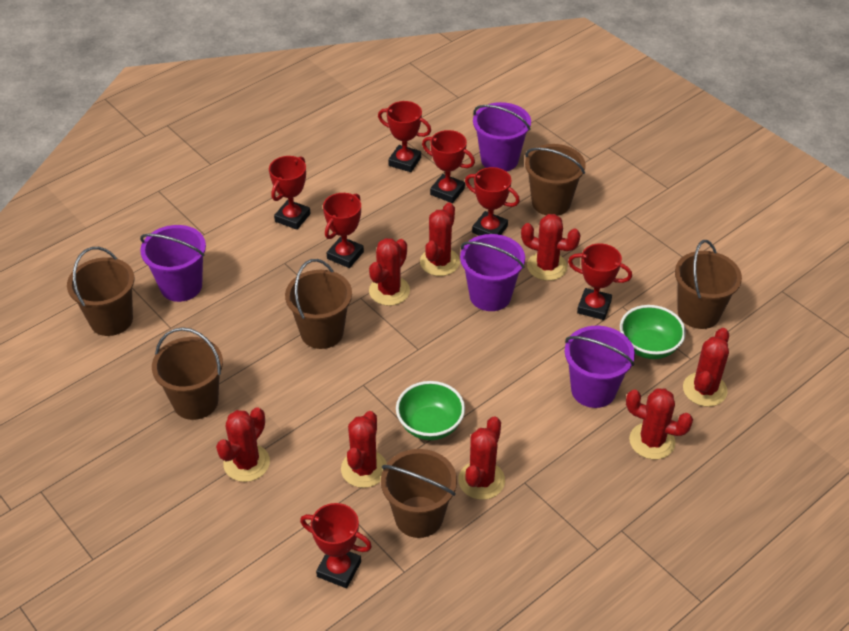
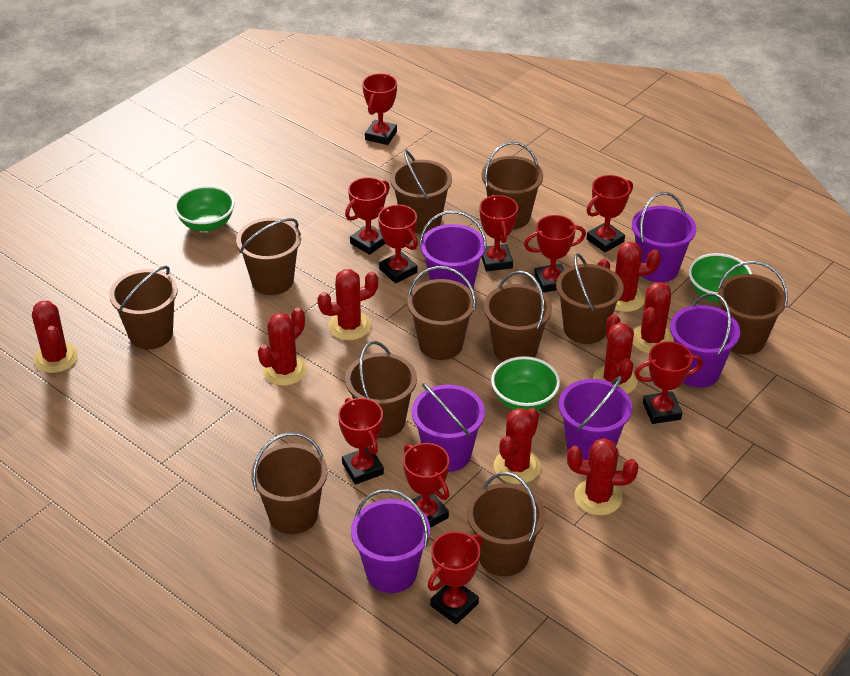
brown bucket: [67,247,134,336] [152,327,223,420] [285,259,352,349] [381,449,457,538] [525,144,586,216] [675,240,742,329] = 6 -> [109,266,178,349] [236,218,301,295] [251,432,328,534] [345,341,417,438] [390,150,452,233] [408,266,476,360] [467,472,545,576] [482,142,543,230] [484,271,552,362] [556,253,624,344] [718,261,788,355] = 11
green bowl: [396,381,465,440] [620,305,686,359] = 2 -> [174,186,235,232] [491,356,560,411] [688,253,752,303] = 3
purple bucket: [140,225,206,302] [460,234,525,311] [473,102,531,172] [565,326,635,408] = 4 -> [351,489,430,593] [412,383,485,472] [419,210,487,288] [559,376,632,460] [632,192,696,282] [670,293,740,388] = 6
red trophy: [269,156,311,230] [300,503,372,588] [323,193,364,268] [378,101,431,172] [422,130,475,203] [465,167,520,236] [568,243,632,320] = 7 -> [338,398,384,485] [345,177,390,255] [362,73,397,145] [378,205,418,283] [403,443,449,528] [428,531,483,624] [479,195,518,271] [524,215,586,293] [587,175,633,252] [634,341,703,424] = 10

